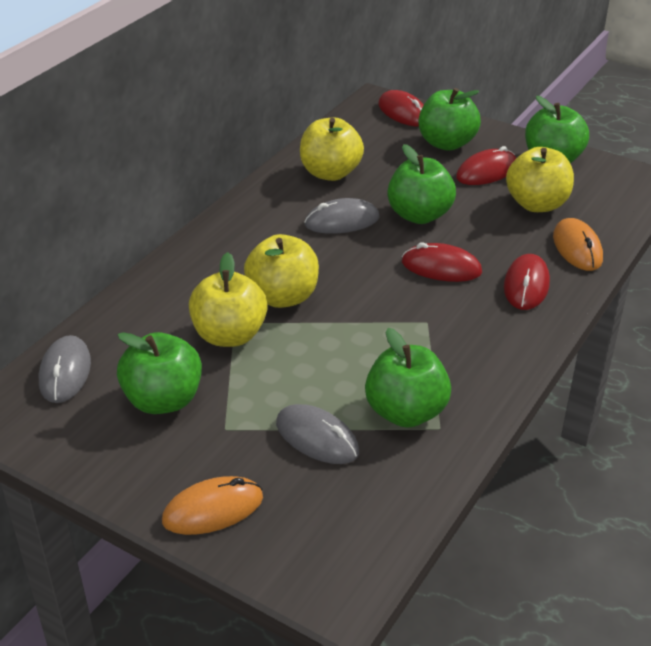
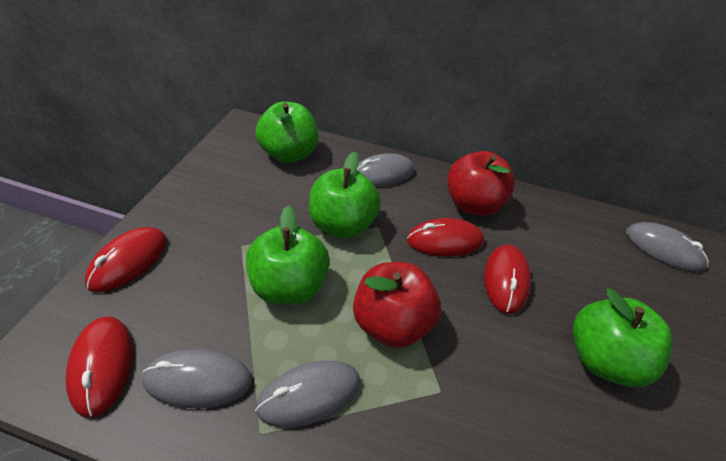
green apple: [117,332,202,414] [365,328,451,428] [387,144,456,224] [419,88,481,151] [525,96,589,163] = 5 -> [246,205,330,304] [256,102,318,163] [309,152,381,238] [573,289,673,387] = 4
grey mouse: [39,335,91,403] [276,404,359,464] [304,198,380,234] = 3 -> [142,349,252,408] [255,360,361,428] [357,153,414,187] [626,222,709,272] = 4
orange mouse: [162,476,263,535] [553,218,603,271] = 2 -> none = 0
red apple: none = 0 -> [353,262,441,348] [447,151,515,216] = 2
yellow apple: [189,252,267,347] [244,234,319,308] [300,117,364,181] [506,147,574,212] = 4 -> none = 0

